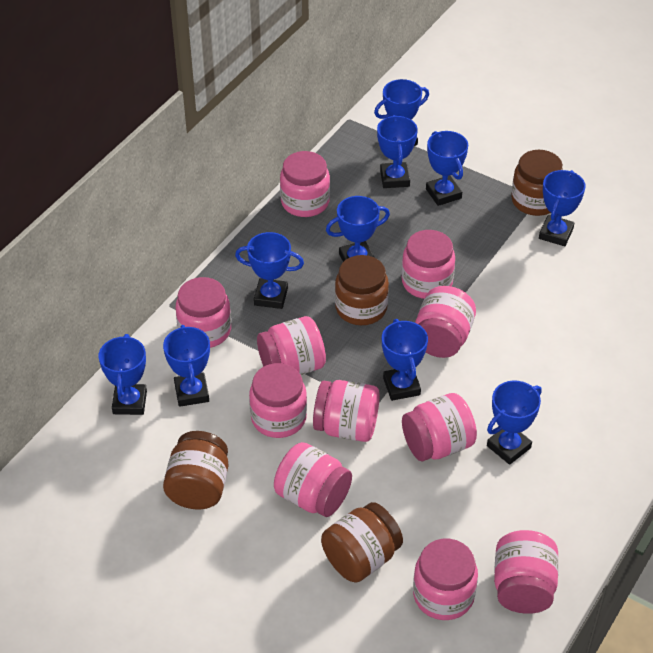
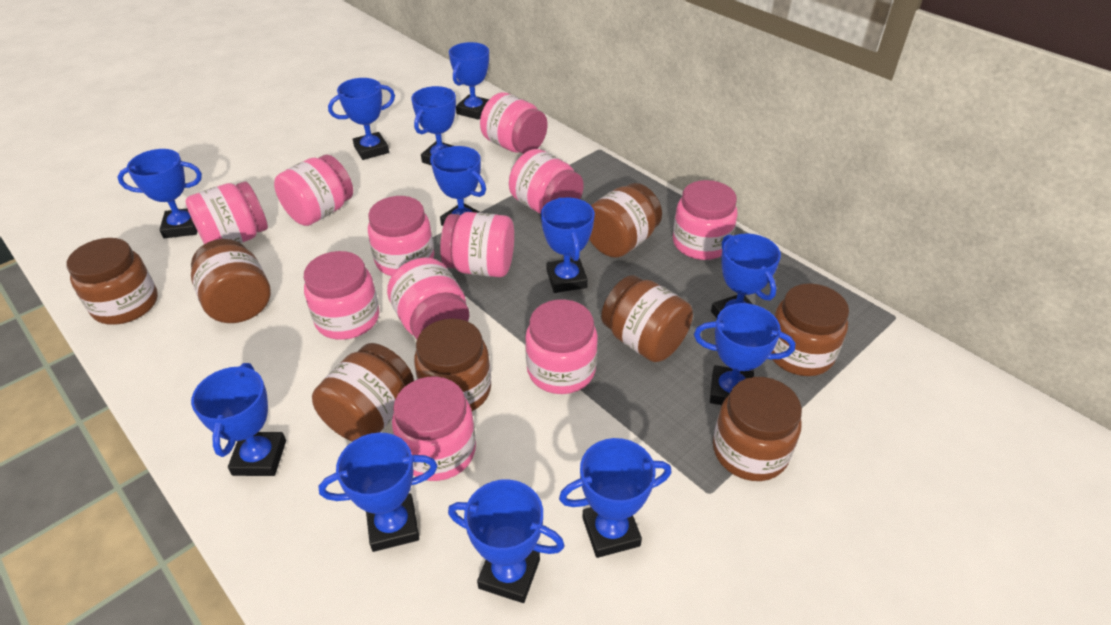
blue trophy: [98,334,147,415] [163,325,210,407] [235,232,304,309] [326,196,390,262] [374,79,429,146] [377,115,418,188] [382,319,428,401] [426,131,468,206] [487,381,542,465] [539,170,586,246] = 10 -> [117,149,202,238] [191,363,286,476] [319,433,438,552] [328,78,395,160] [411,86,456,165] [430,146,486,226] [448,479,565,603] [449,42,489,120] [541,197,595,293] [559,438,672,558] [694,303,795,405] [711,233,781,318] = 12
brown jar: [163,431,228,509] [321,502,403,582] [335,255,389,325] [511,150,563,216] = 4 -> [66,238,158,325] [191,239,271,323] [312,343,414,442] [414,318,491,411] [589,183,662,258] [601,275,693,362] [713,377,802,481] [772,283,849,376] = 8

